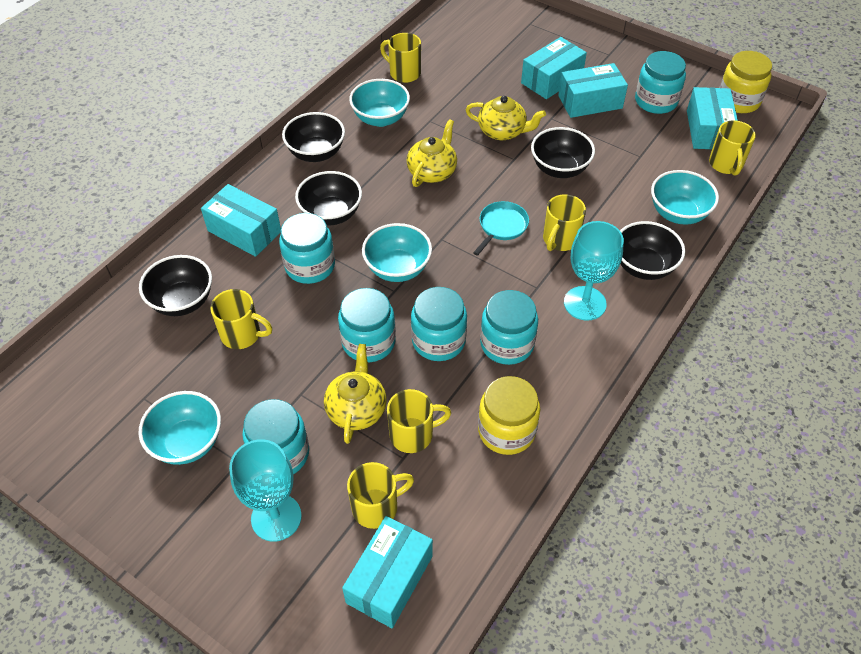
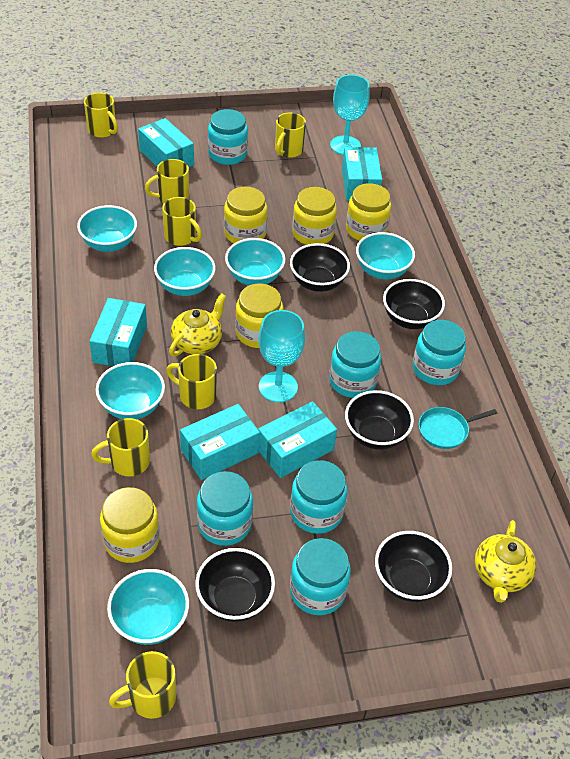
turquoise bowl: [138,391,221,465] [349,79,410,127] [362,223,432,282] [651,170,719,225] = 4 -> [77,205,137,252] [96,362,165,419] [107,569,189,645] [154,247,216,296] [225,238,286,285] [356,232,415,280] = 6
yellow jar: [478,376,540,455] [720,51,772,113] = 2 -> [100,487,160,563] [224,186,268,243] [235,284,283,348] [292,187,337,245] [346,183,391,241] = 5
yellow mug: [210,289,272,349] [347,462,414,529] [380,33,421,83] [387,389,451,453] [543,194,586,251] [709,120,756,176] = 6 -> [84,93,118,138] [91,418,150,477] [109,651,176,719] [145,159,189,204] [162,197,202,246] [166,354,217,409] [275,113,306,158] = 7
yellow teapot: [324,344,387,444] [407,119,457,187] [466,96,546,140] = 3 -> [169,293,226,356] [475,520,536,603] = 2

